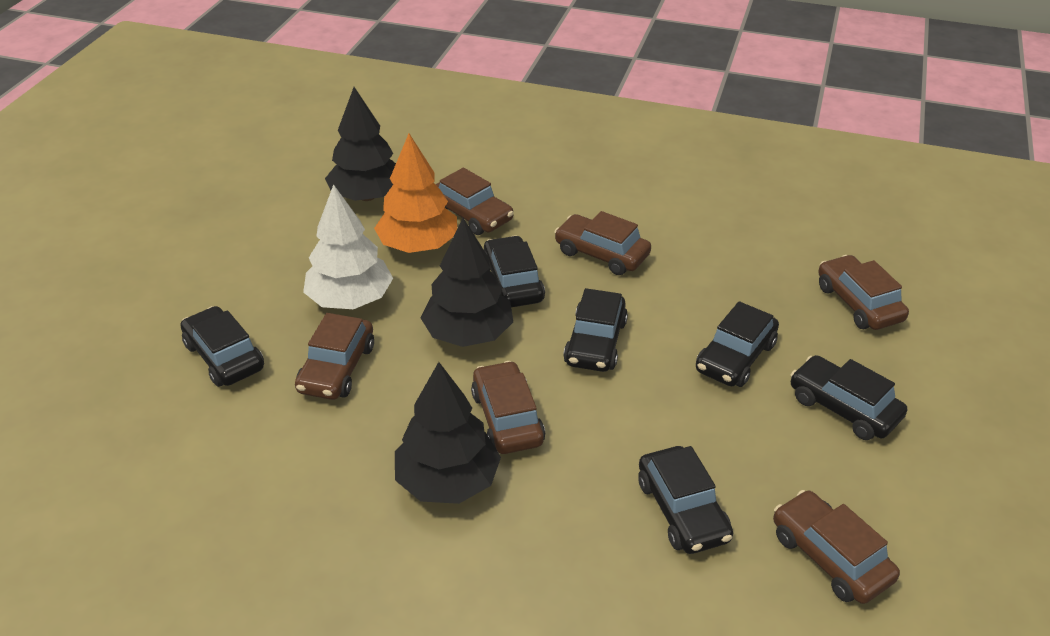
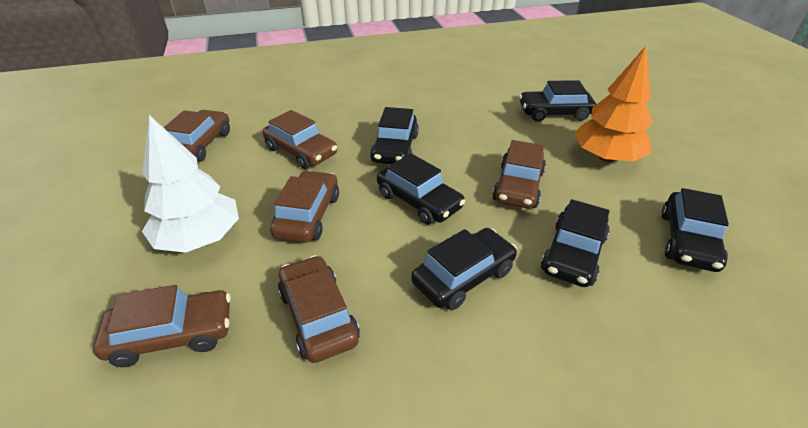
black tree: [325,87,396,201] [395,362,501,504] [421,218,513,347] = 3 -> none = 0

